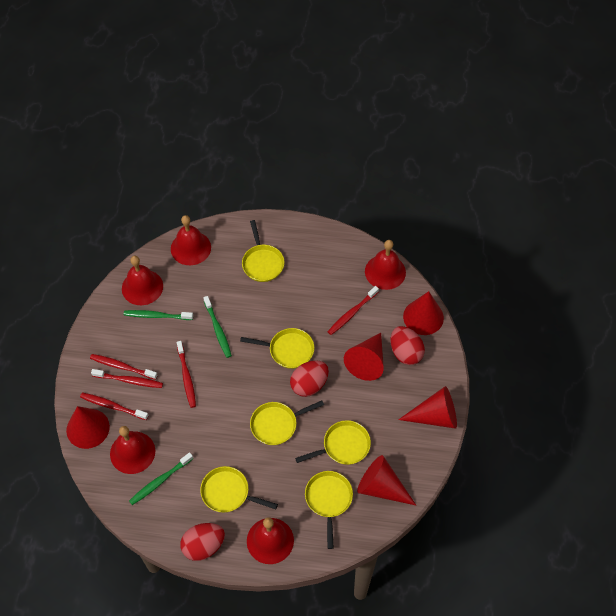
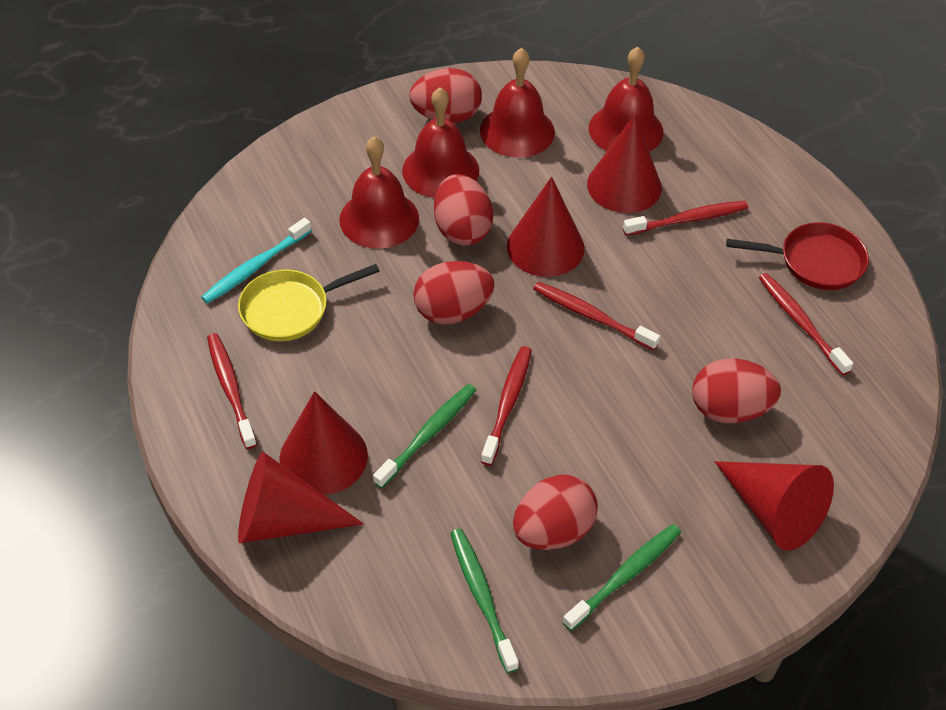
red bell: [110,426,155,474] [122,256,163,305] [171,215,211,265] [247,518,294,564] [365,240,406,290] = 5 -> [339,136,419,249] [402,87,479,198] [480,48,555,158] [589,47,664,152] = 4
red egg: [180,523,225,561] [290,360,329,397] [391,326,425,365] = 3 -> [409,68,482,123] [413,261,495,324] [434,174,493,246] [513,475,598,550] [692,359,781,423] = 5
red pan: none = 0 -> [726,222,869,290] = 1
turquoise toothbrush: none = 0 -> [201,218,312,304] = 1
yellow pan: [200,466,278,512] [240,328,314,369] [242,220,284,282] [250,401,324,445] [295,420,371,465] [305,471,353,549] = 6 -> [238,264,380,341] = 1

